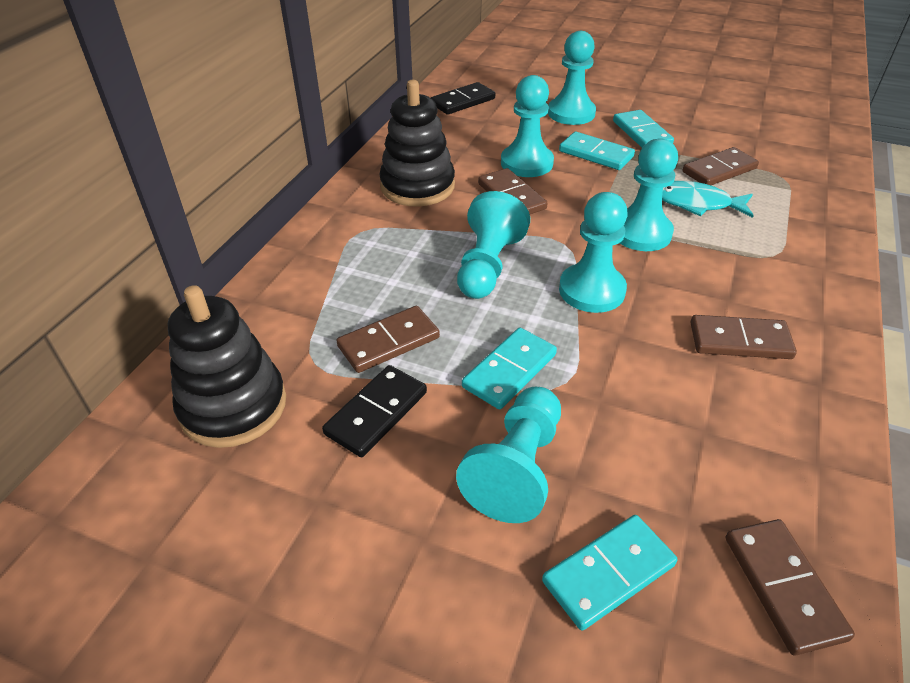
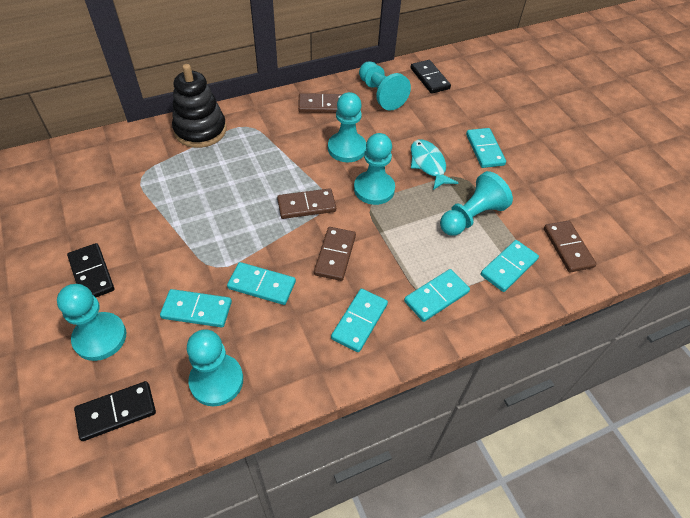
black domino: [322,365,427,457] [431,82,495,115] = 2 -> [67,243,114,297] [74,381,156,441] [410,60,451,94] = 3
black stacking toy: [168,285,286,448] [379,80,455,207] = 2 -> [172,64,227,148] = 1
brown domino: [336,306,440,373] [478,168,547,214] [683,147,759,185] [690,315,797,359] [726,519,855,655] = 5 -> [277,188,336,219] [298,93,343,113] [314,227,356,281] [544,221,596,272] = 4
turquoise domino: [462,328,557,409] [542,515,677,631] [559,132,635,170] [613,110,674,147] = 4 -> [160,289,232,327] [227,262,296,305] [331,289,388,352] [404,269,470,322] [466,128,506,168] [480,240,539,292] = 6

